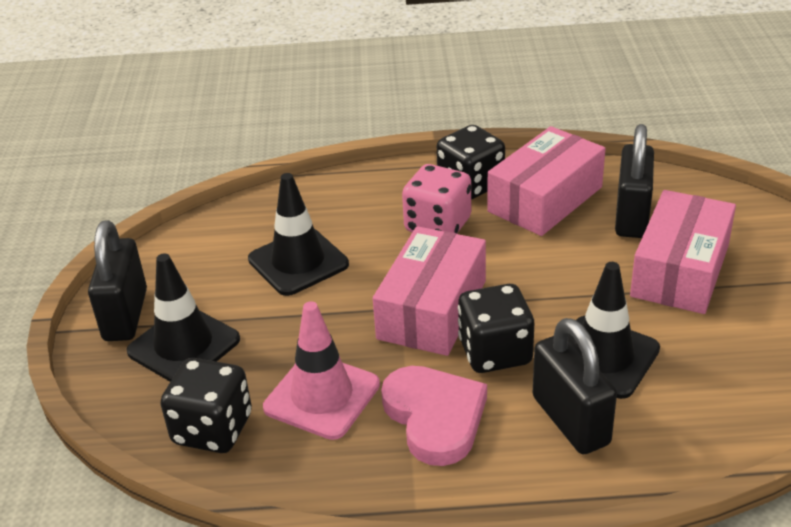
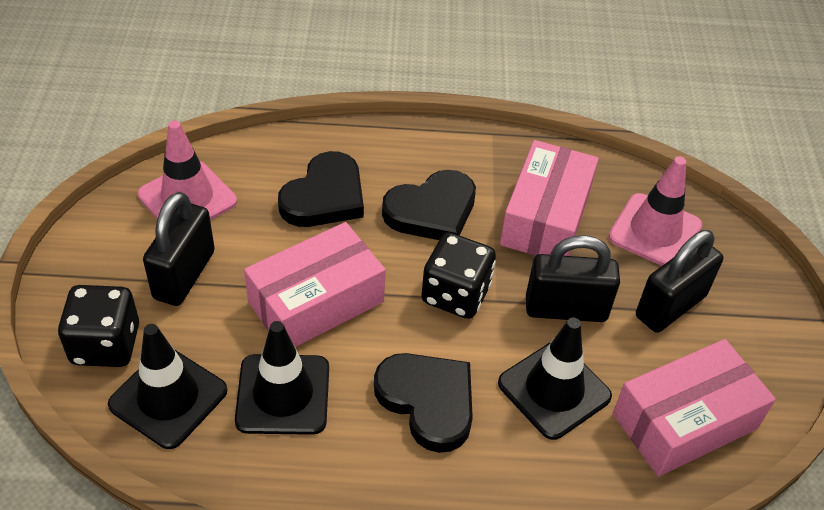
black dice: [160,358,252,453] [437,125,505,199] [458,284,534,373] = 3 -> [58,285,139,367] [421,232,496,319] = 2
black heart: none = 0 -> [278,151,364,227] [374,353,473,453] [382,170,476,240] = 3
pink dice: [402,164,471,234] = 1 -> none = 0
pink heart: [381,366,487,466] = 1 -> none = 0
pink traffic cone: [263,301,380,440] = 1 -> [137,120,237,220] [608,156,702,266] = 2

